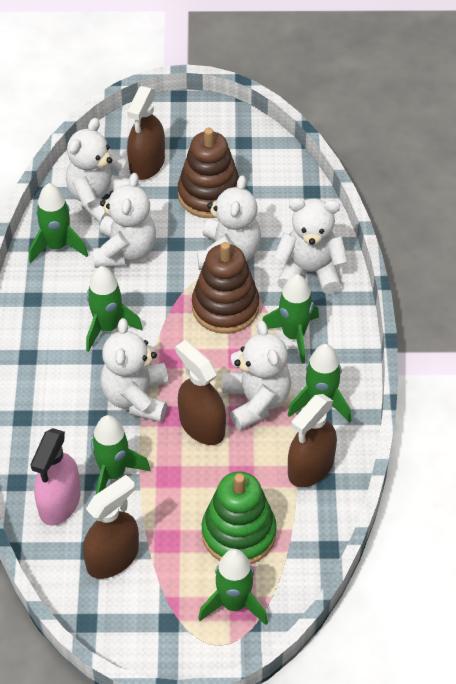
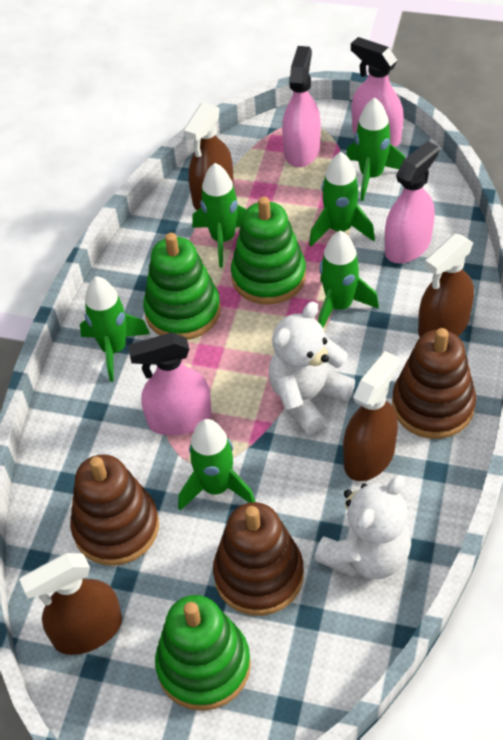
brown stacking toy: [178,128,239,218] [192,242,259,334] = 2 -> [70,454,159,566] [213,502,304,616] [392,328,476,439] = 3
green stacking toy: [202,471,277,564] = 1 -> [143,233,221,340] [155,595,251,711] [231,197,306,304] = 3
pink spray bottle: [30,428,80,526] = 1 -> [128,332,212,435] [282,46,321,167] [351,37,404,147] [385,141,439,263] = 4
white teddy bear: [66,118,129,223] [93,173,156,268] [101,318,168,422] [197,175,261,270] [222,320,291,430] [274,198,348,294] = 6 -> [269,301,355,435] [314,475,411,580] = 2

